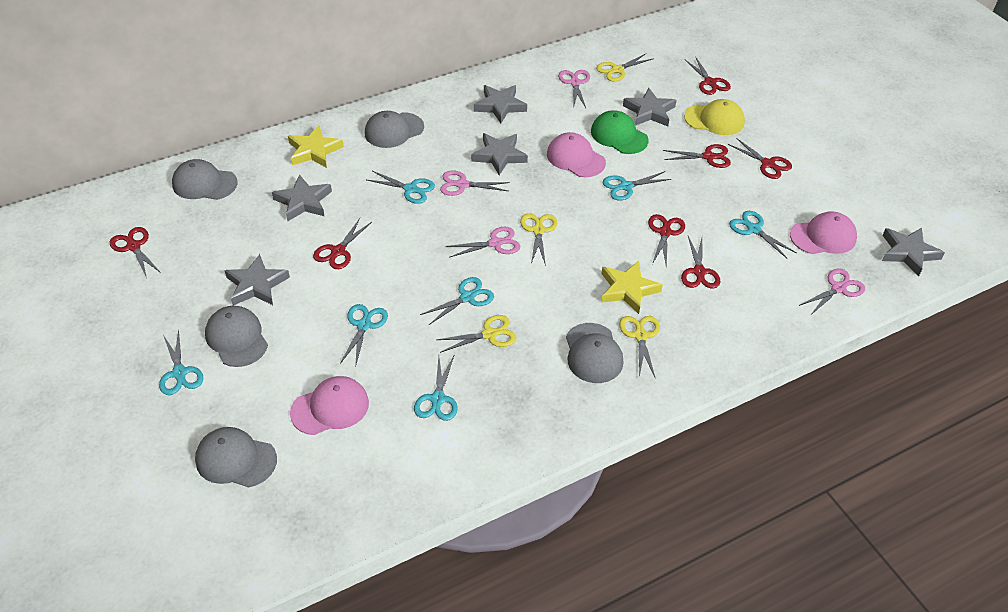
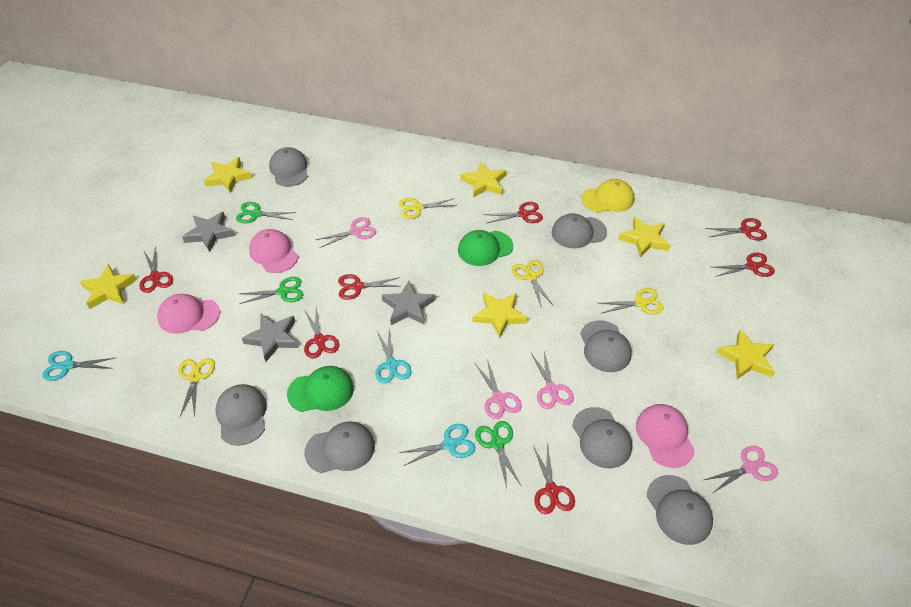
green cap: [591,110,648,154] = 1 -> [287,366,354,412] [458,230,513,266] = 2
green scissors: none = 0 -> [236,202,296,223] [239,277,303,304] [475,421,521,488] = 3
grey cap: [172,159,238,200] [195,427,277,488] [205,306,268,367] [365,111,424,148] [566,323,623,383] = 5 -> [215,384,267,446] [269,147,308,187] [304,421,375,473] [552,213,607,249] [572,407,632,468] [580,320,632,372] [647,475,713,545] = 7
grey star: [225,254,290,305] [272,174,332,222] [471,133,528,175] [474,85,527,123] [623,88,677,126] [882,228,945,276] = 6 -> [182,212,235,252] [242,314,298,362] [382,281,436,325] = 3
turquoise scissors: [159,329,203,395] [340,304,388,368] [367,171,435,204] [414,354,458,421] [420,277,494,325] [603,171,671,200] [729,211,796,259] = 7 -> [42,351,114,381] [375,328,412,384] [399,424,475,466] = 3
yellow star: [288,125,344,168] [601,261,663,314] = 2 -> [80,264,137,309] [204,157,252,193] [460,162,506,198] [472,292,528,338] [618,216,670,258] [716,330,775,379] = 6

